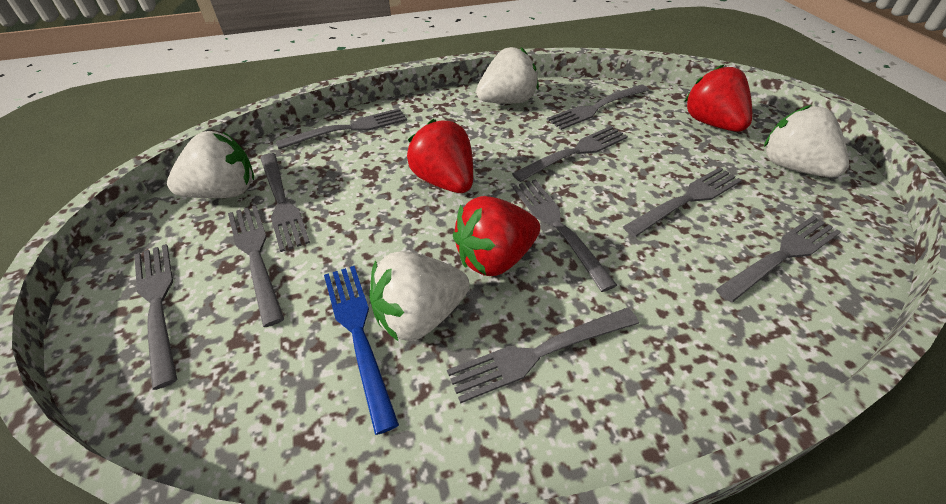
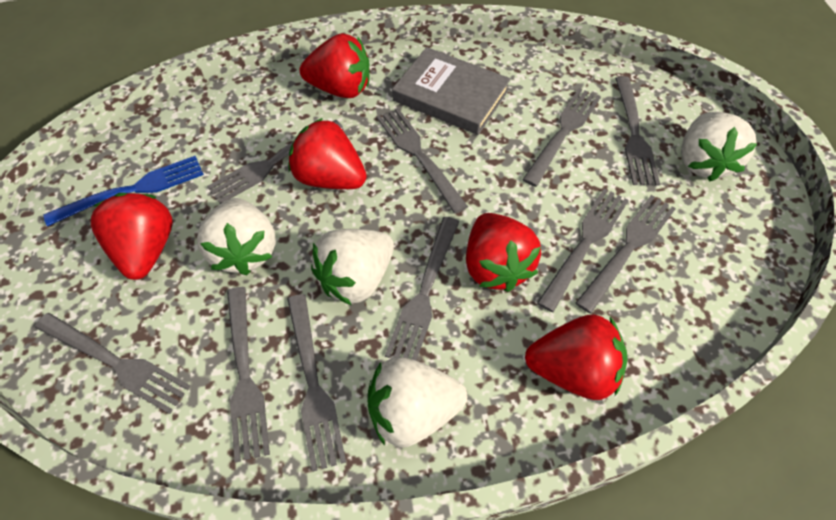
grey book: none = 0 -> [392,47,511,135] = 1
red strawberry: [407,119,473,193] [453,196,540,276] [684,65,752,132] = 3 -> [91,193,173,280] [288,118,367,189] [300,33,370,98] [466,213,541,292] [525,315,628,400] = 5

